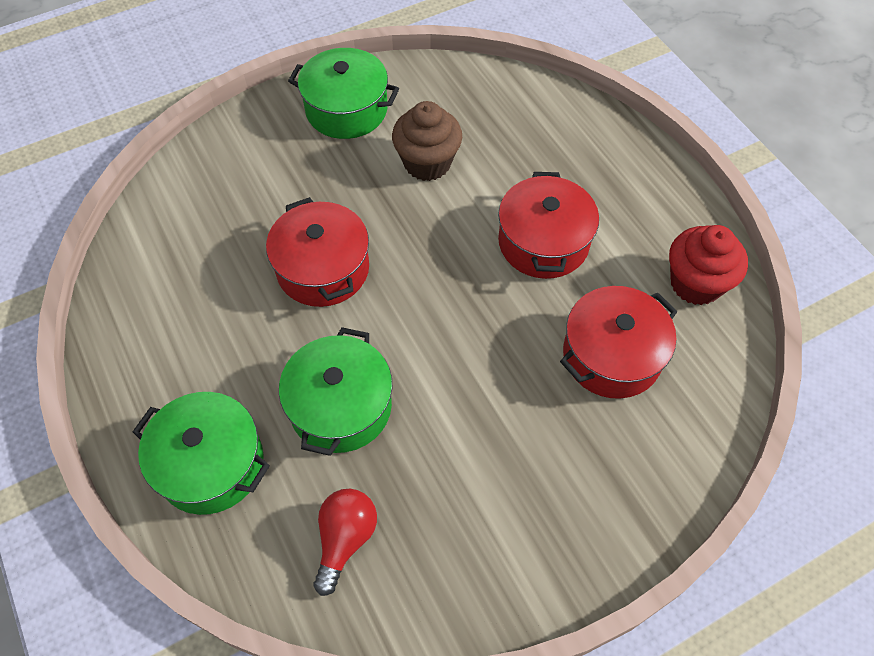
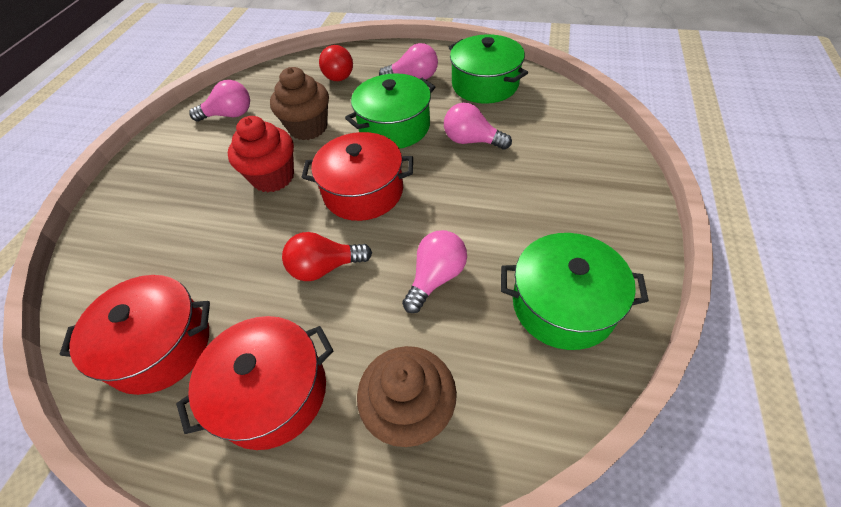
brown cupcake: [392,101,462,181] = 1 -> [270,67,329,140] [357,346,457,447] = 2
pink light bulb: none = 0 -> [189,80,250,122] [379,43,438,80] [402,230,467,313] [444,103,512,150] = 4
red light bulb: [314,489,377,596] = 1 -> [282,232,372,281] [319,45,353,81] = 2

